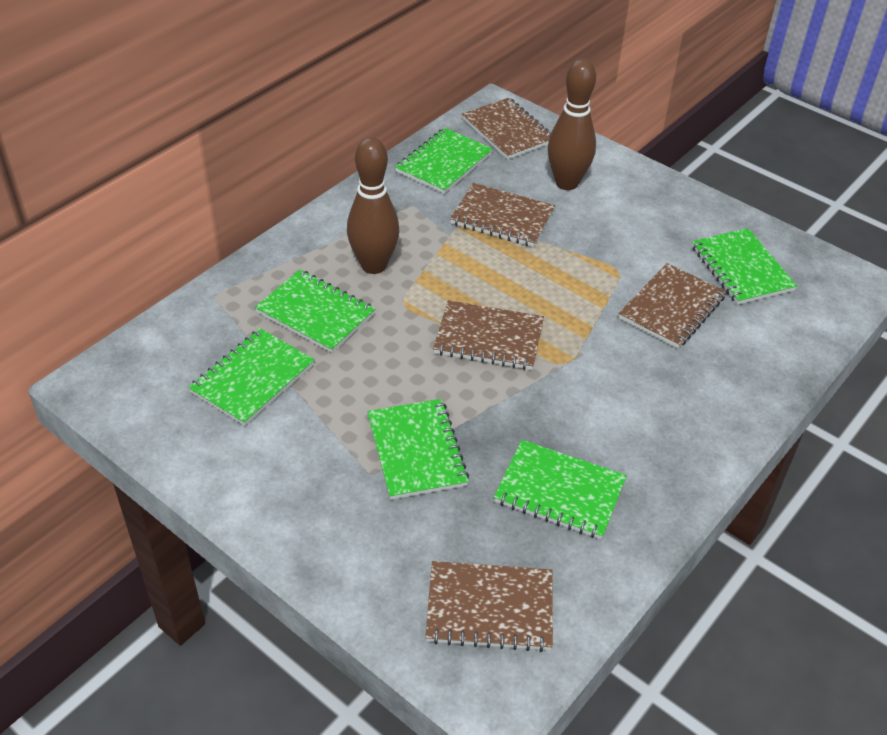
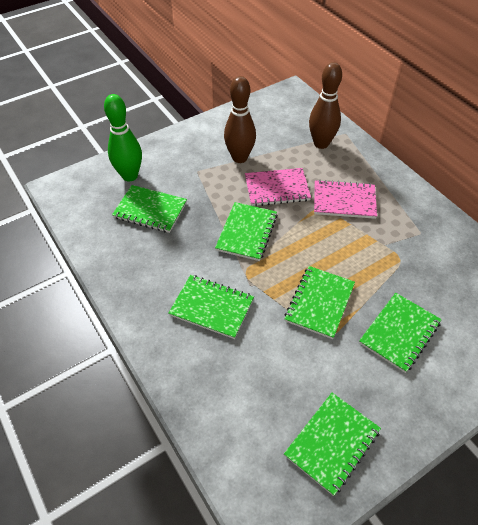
brown notebook: [425,561,553,652] [433,300,544,370] [450,183,555,247] [462,98,551,160] [619,263,726,348] = 5 -> none = 0
green bowling pin: none = 0 -> [104,94,142,181] = 1
pink notebook: none = 0 -> [245,168,311,206] [314,180,377,219] = 2

